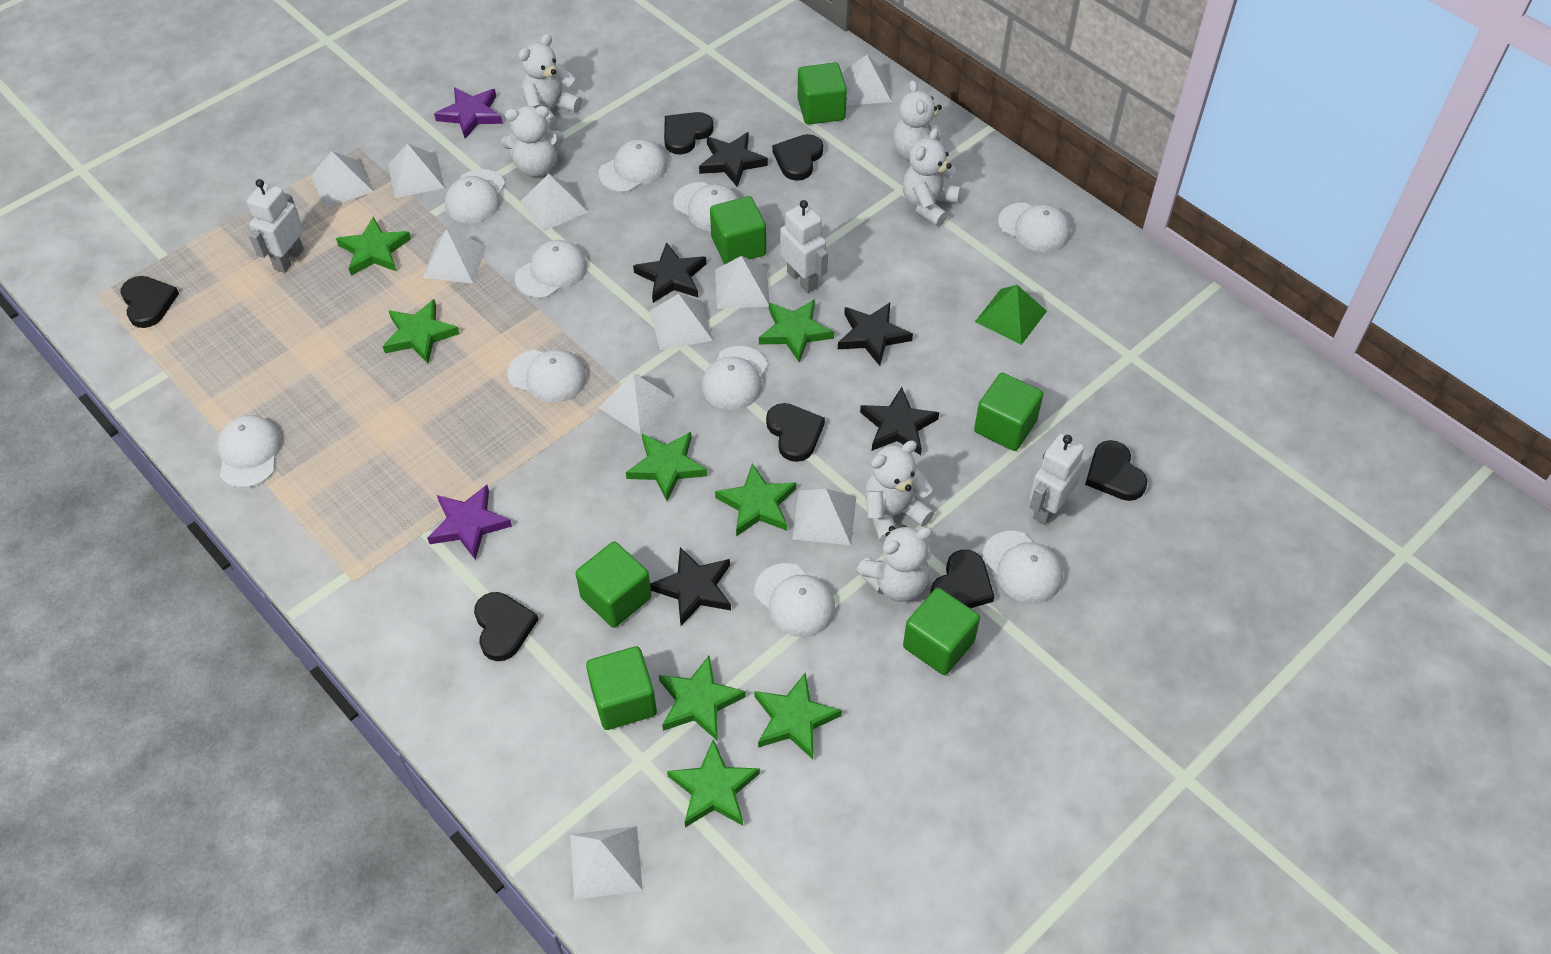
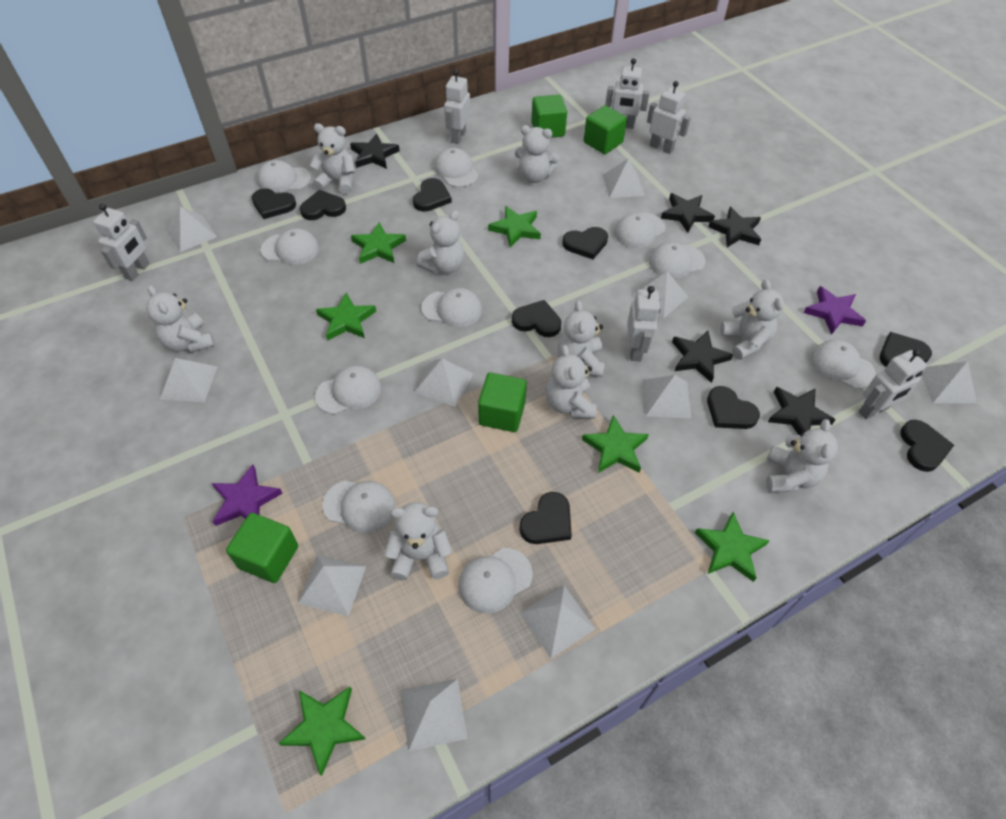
black heart: [121,276,179,328] [474,592,539,661] [664,112,714,155] [766,403,825,462] [772,134,823,181] [930,550,995,608] [1085,440,1147,501] = 7 -> [252,188,296,219] [300,190,346,220] [413,178,452,212] [512,300,561,337] [519,492,572,544] [562,227,608,259] [707,386,760,429] [880,332,932,367] [900,420,954,472] = 9
green cube: [576,542,652,628] [586,646,657,730] [710,196,766,264] [798,62,847,125] [903,588,980,675] [974,373,1043,451] = 6 -> [226,513,298,583] [478,373,527,432] [531,95,567,138] [584,105,627,154] = 4
green pyramid: [975,285,1047,345] = 1 -> none = 0
green star: [336,217,411,276] [383,299,460,363] [626,432,707,501] [659,656,746,740] [667,740,760,827] [715,463,796,536] [754,673,842,759] [759,299,834,362] = 8 -> [279,687,366,776] [316,293,376,341] [351,222,406,264] [488,206,541,248] [582,415,649,473] [695,512,770,582] = 6
white robot: [247,179,304,273] [780,200,828,293] [1029,434,1084,525] = 3 -> [93,204,150,281] [444,69,470,144] [605,58,650,129] [627,286,660,361] [647,81,691,154] [859,349,927,419] = 6
white teddy bear: [501,106,564,177] [519,34,582,130] [856,525,932,602] [865,440,934,543] [893,80,947,161] [903,128,960,227] = 6 -> [146,285,215,353] [310,123,355,194] [384,502,452,580] [416,210,464,274] [515,125,559,183] [546,345,596,419] [558,300,605,377] [720,279,784,360] [766,419,838,492] = 9

